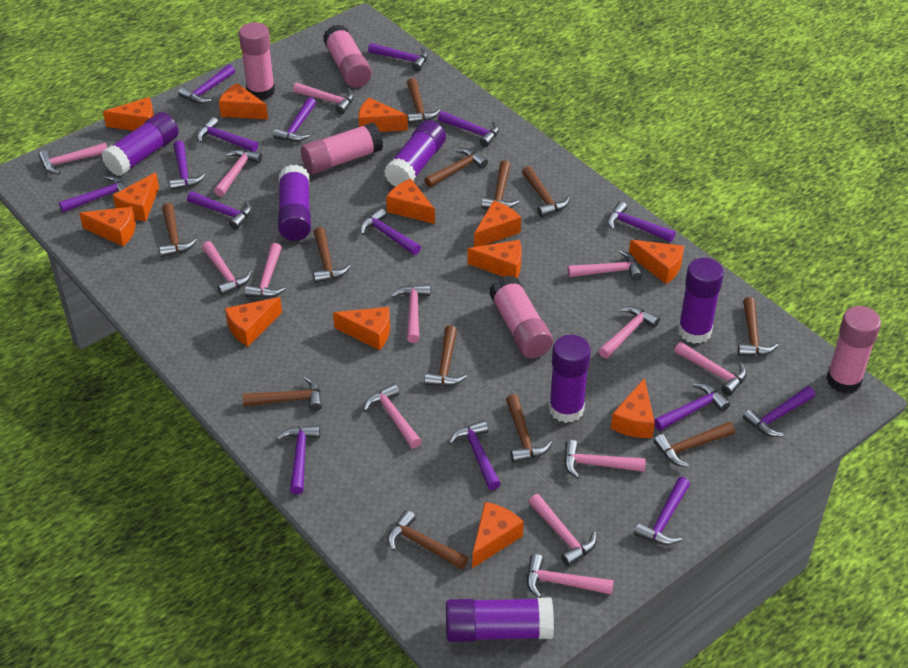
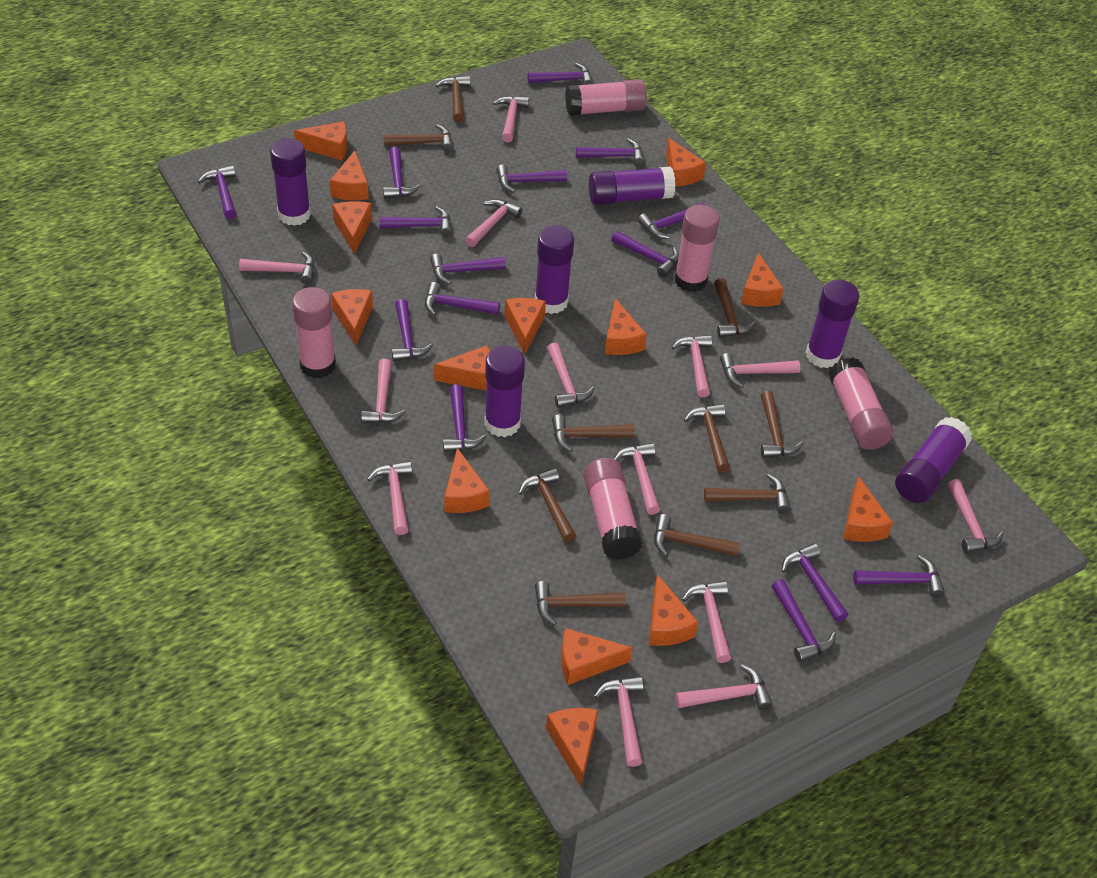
brown hammer: [159,203,197,257] [243,376,322,411] [313,227,351,283] [388,510,468,570] [407,78,441,124] [424,148,488,187] [424,325,467,386] [481,160,519,209] [506,394,552,463] [522,166,570,217] [654,422,735,467] [737,297,778,356] = 12 -> [384,124,453,152] [436,76,470,122] [519,468,576,542] [535,581,626,625] [552,415,635,452] [654,514,740,557] [684,404,730,472] [704,474,790,513] [714,278,756,337] [761,391,804,458] = 10
orange cheese: [79,207,136,247] [103,97,154,131] [113,172,159,221] [219,83,268,120] [225,297,282,346] [333,307,390,350] [359,98,408,132] [386,179,435,224] [467,240,522,278] [472,502,524,568] [474,200,521,247] [611,378,655,438] [629,240,684,284] = 13 -> [294,121,347,161] [330,150,369,200] [331,289,373,346] [332,201,372,254] [434,345,490,391] [444,448,490,513] [505,298,546,355] [546,708,598,787] [561,628,633,685] [605,298,647,355] [649,574,699,646] [666,138,706,186] [741,253,784,307] [843,476,893,542] = 14

